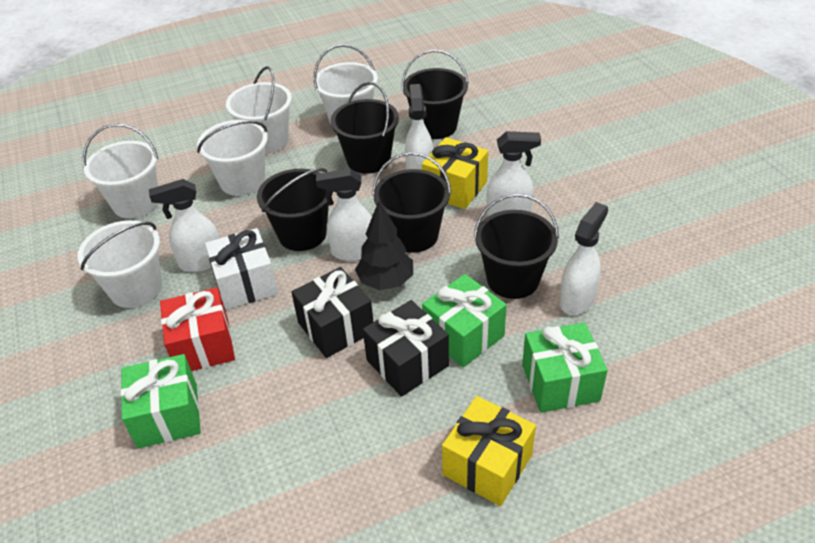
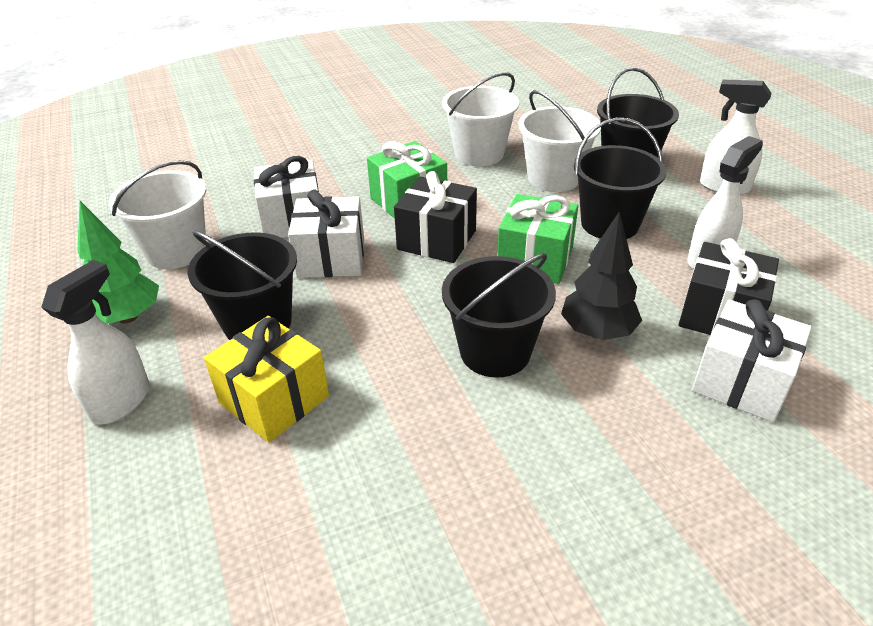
black bucket: [257,168,332,251] [331,82,399,174] [372,152,451,253] [401,50,469,139] [474,193,559,299] = 5 -> [187,230,297,340] [442,253,556,378] [574,118,666,239] [597,67,679,157] = 4
green gift: [121,354,201,449] [422,274,507,367] [522,322,608,413] = 3 -> [367,141,447,219] [497,194,578,284] = 2
green tree: none = 0 -> [77,201,159,324] = 1
red gift: [160,287,235,371] = 1 -> none = 0
white bucket: [77,220,162,308] [83,124,158,219] [197,120,268,196] [226,66,292,154] [314,44,378,125] = 5 -> [109,160,206,269] [442,72,519,166] [518,90,601,192] = 3
white gift: [205,228,278,310] = 1 -> [254,156,319,238] [288,190,364,278] [692,299,812,422] = 3
white spray bottle: [149,179,220,272] [316,169,372,261] [405,84,433,170] [487,131,541,216] [560,202,608,315] = 5 -> [41,260,149,425] [687,136,763,269] [700,80,771,195] = 3
yellow gift: [422,137,488,209] [442,396,536,506] = 2 -> [204,316,329,443] = 1

